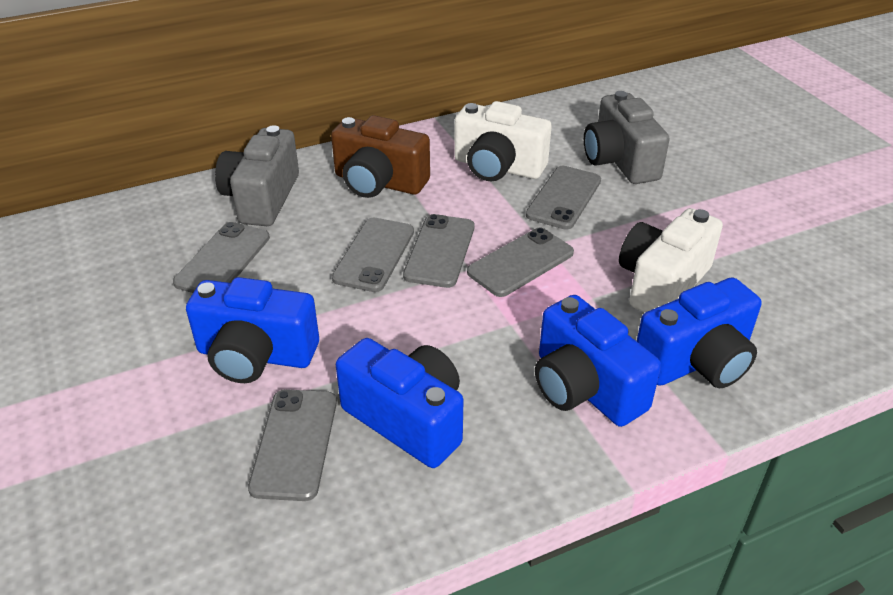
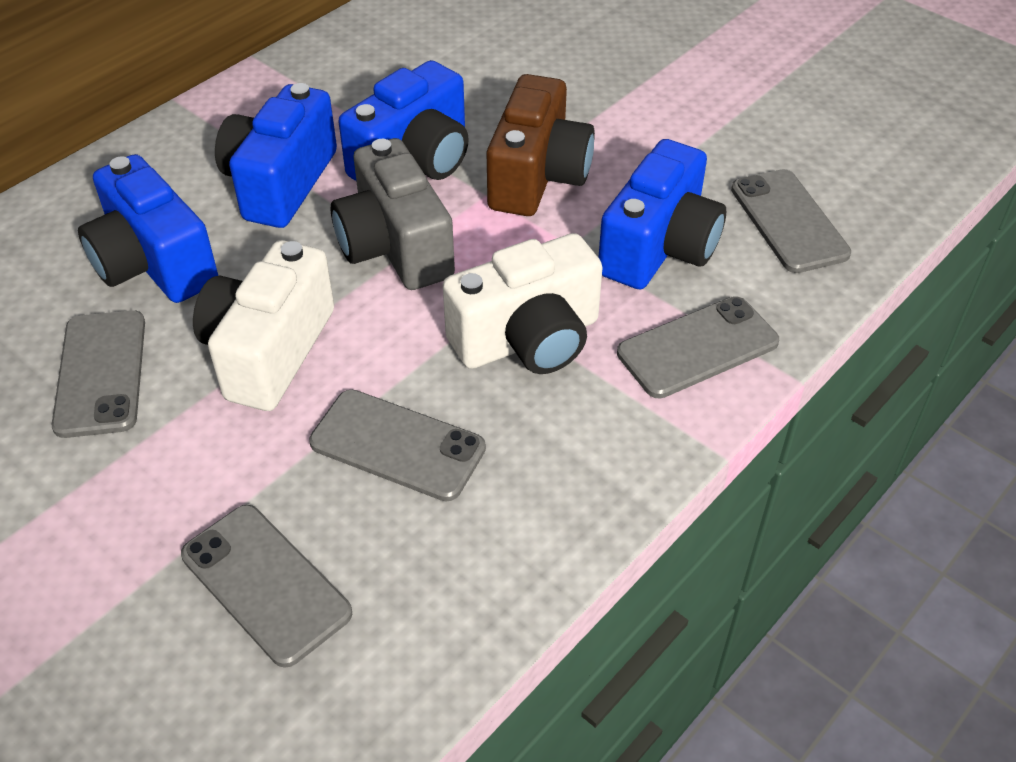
grey camera: [215,125,299,226] [584,91,670,184] = 2 -> [331,138,455,290] = 1
grey phone: [173,222,270,293] [248,389,337,501] [332,218,414,292] [403,214,475,288] [467,228,574,297] [526,166,601,230] = 6 -> [51,310,145,438] [181,505,352,668] [309,390,486,501] [617,296,779,399] [731,169,851,273] = 5

